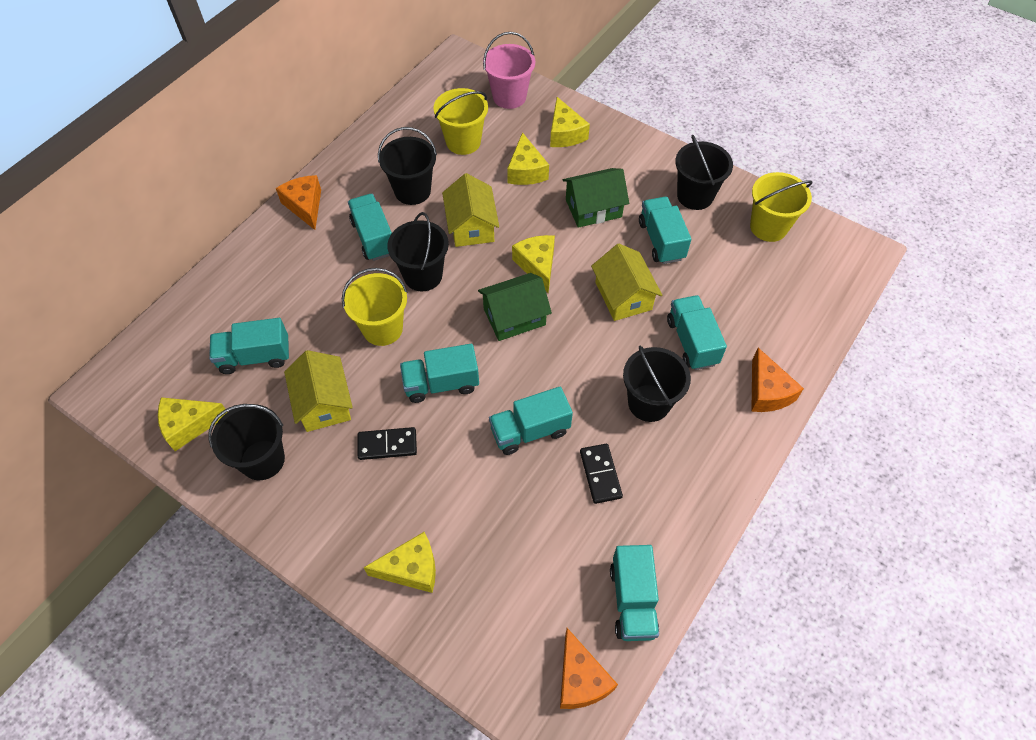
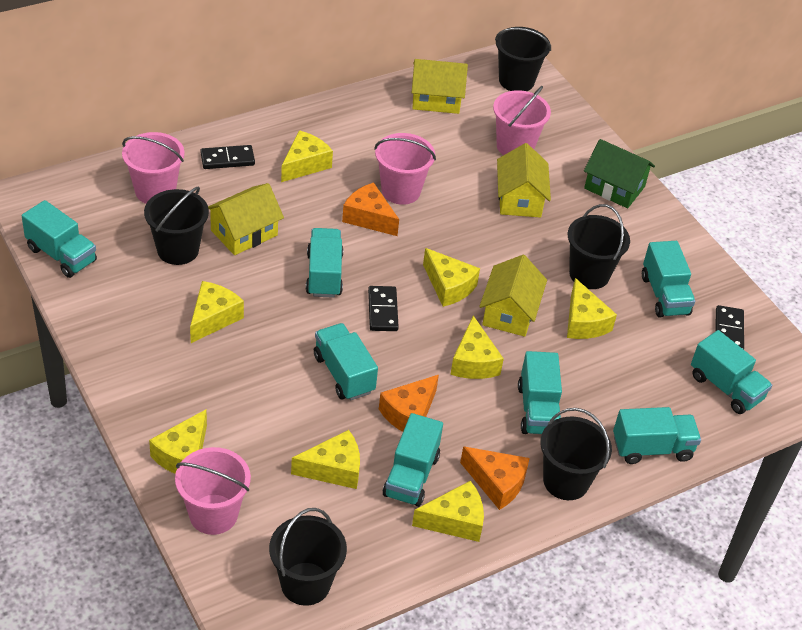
black domino: [358,427,417,460] [580,444,623,504] = 2 -> [200,145,255,169] [368,286,399,331] [715,305,744,350] = 3
green house: [478,273,552,341] [563,168,629,228] = 2 -> [584,139,655,208] = 1
pink bucket: [483,32,535,109] = 1 -> [122,132,185,204] [175,447,251,535] [374,133,436,205] [493,86,551,155] = 4
turquoise truck: [209,318,289,374] [348,194,392,261] [400,344,479,403] [489,387,573,455] [610,545,659,641] [639,197,691,264] [667,295,727,370] = 7 -> [22,200,97,278] [306,228,343,298] [314,323,378,401] [383,413,443,507] [518,351,562,434] [613,407,701,464] [642,241,695,318] [691,330,772,414] = 8
yellow bucket: [342,268,408,346] [434,88,488,155] [750,172,813,242] = 3 -> none = 0
yellow cheese: [158,397,227,451] [363,532,436,593] [507,132,549,185] [512,235,555,293] [550,97,590,147] = 5 -> [149,409,207,474] [190,281,244,343] [281,130,333,182] [291,430,360,489] [412,481,484,542] [423,248,480,307] [450,316,504,379] [567,278,617,339] = 8
yellow house: [284,350,353,432] [442,173,499,247] [591,244,662,321] = 3 -> [208,183,284,255] [412,59,468,114] [479,255,547,337] [497,143,551,218] = 4

